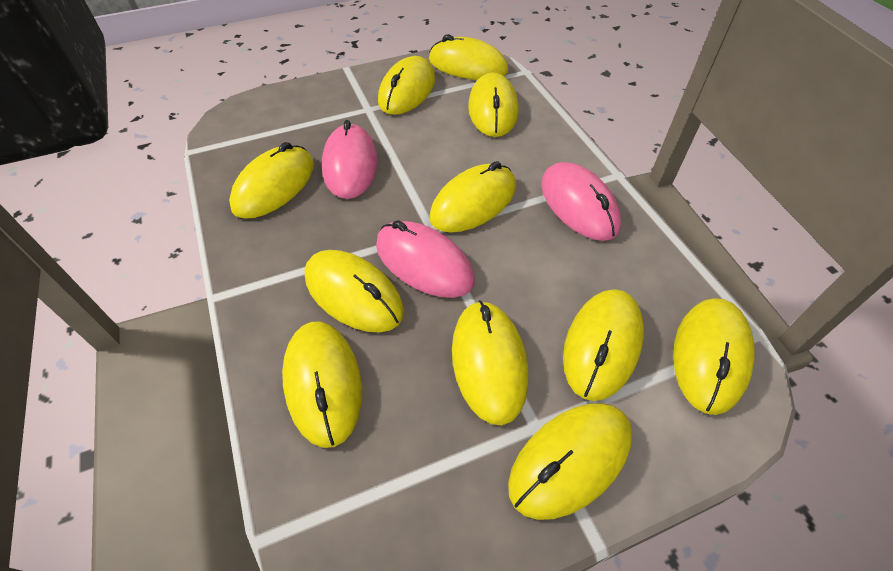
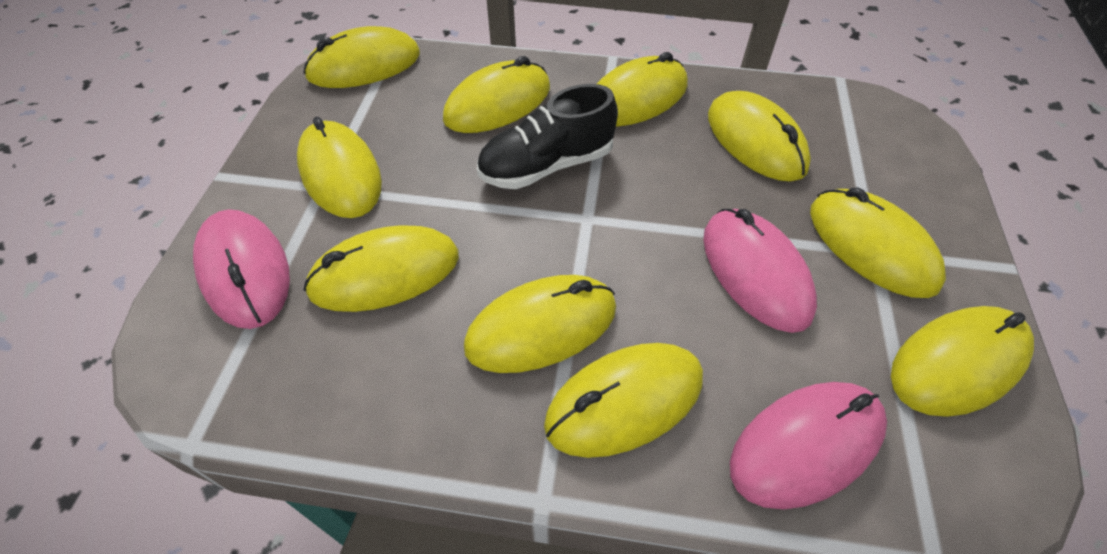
black shoe: none = 0 -> [477,84,618,189] = 1
yellow mouse: [229,142,314,219] [282,321,362,448] [304,250,404,333] [378,56,435,115] [429,34,508,80] [429,161,516,233] [452,300,528,425] [468,72,518,137] [508,403,632,520] [563,289,644,401] [673,298,755,415] = 11 -> [297,117,382,218] [303,26,420,88] [304,225,459,312] [443,56,550,133] [464,275,616,373] [544,343,703,458] [597,52,688,126] [708,91,811,181] [810,187,946,298] [891,306,1034,417] = 10

